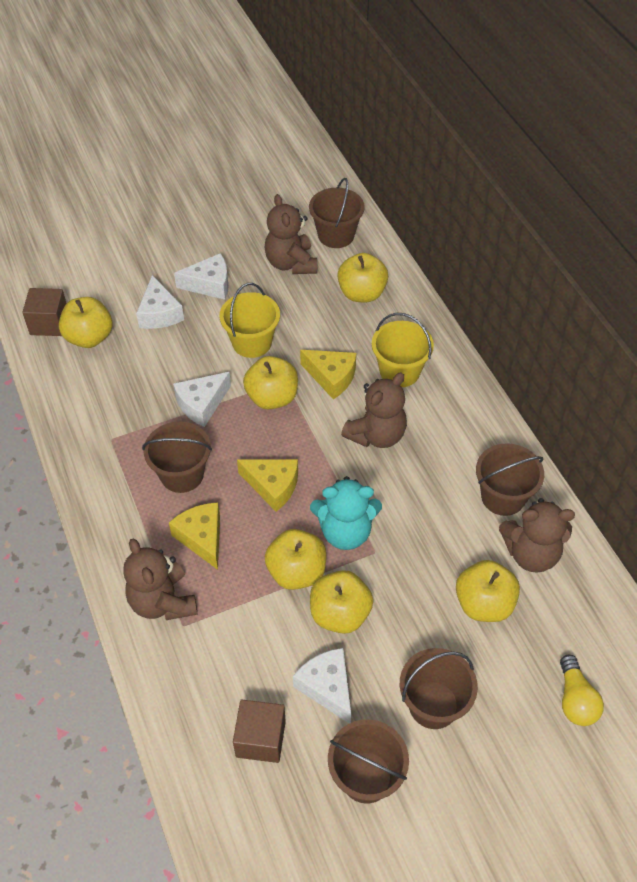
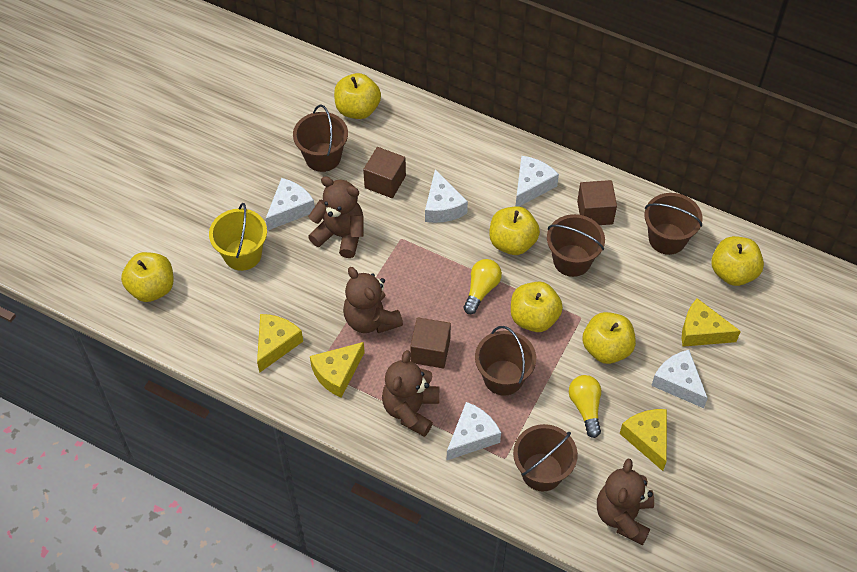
brown cube: [22,288,67,336] [233,700,286,763] = 2 -> [363,147,406,198] [410,317,451,368] [577,180,617,225] = 3
turquoise teddy bear: [310,476,382,550] = 1 -> none = 0
white cheese: [136,275,184,329] [173,372,231,427] [174,253,229,300] [293,648,351,724] = 4 -> [266,178,315,230] [425,169,468,223] [447,402,501,460] [515,156,559,207] [651,350,708,408] = 5
yellow bucket: [220,283,280,358] [372,313,434,387] = 2 -> [209,203,267,271] = 1
yellow cheese: [169,502,220,570] [237,459,298,512] [300,350,356,399] = 3 -> [257,314,303,373] [310,342,365,398] [620,409,667,471] [682,298,741,347] = 4
yellow light bulb: [560,655,604,726] = 1 -> [463,259,502,314] [569,375,601,438] = 2

